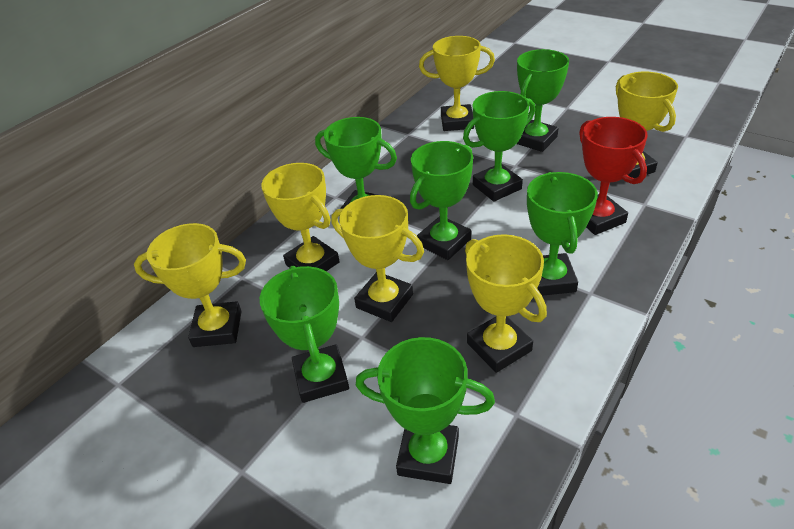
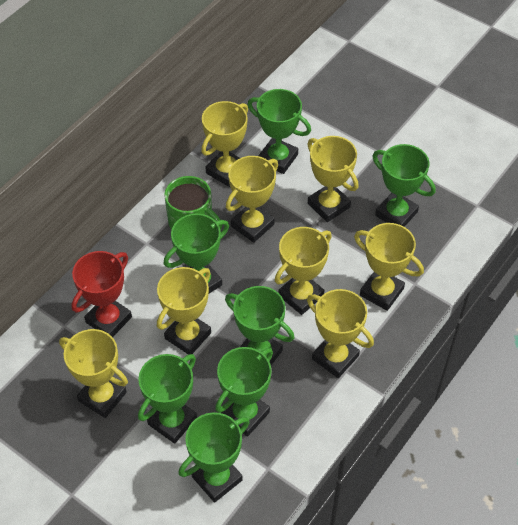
green mug: none = 0 -> [164,176,223,230] = 1
yellow trophy: [134,223,246,347] [261,163,340,271] [332,195,424,322] [419,36,495,131] [465,234,547,373] [616,72,678,178] = 6 -> [59,329,128,418] [157,267,211,355] [201,101,248,187] [226,156,278,243] [275,227,332,315] [307,136,359,222] [307,289,374,378] [354,223,424,311] = 8

